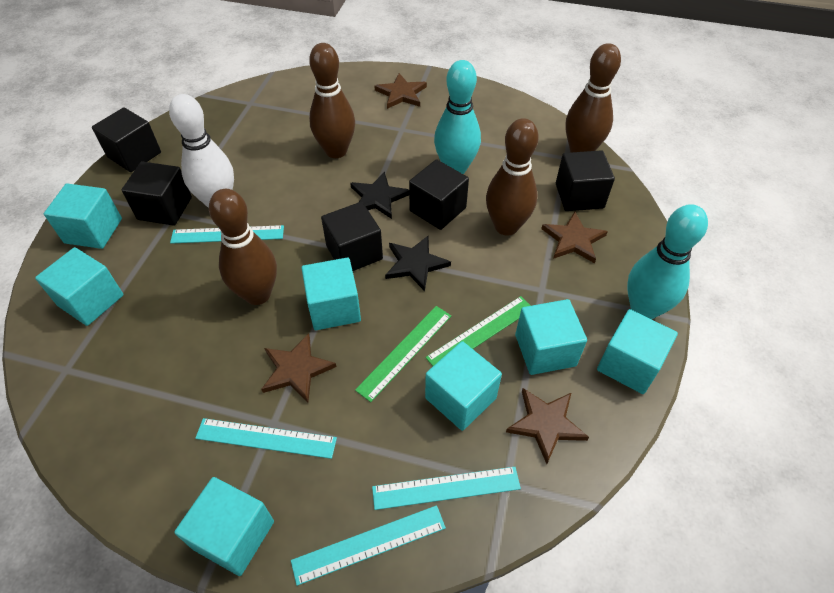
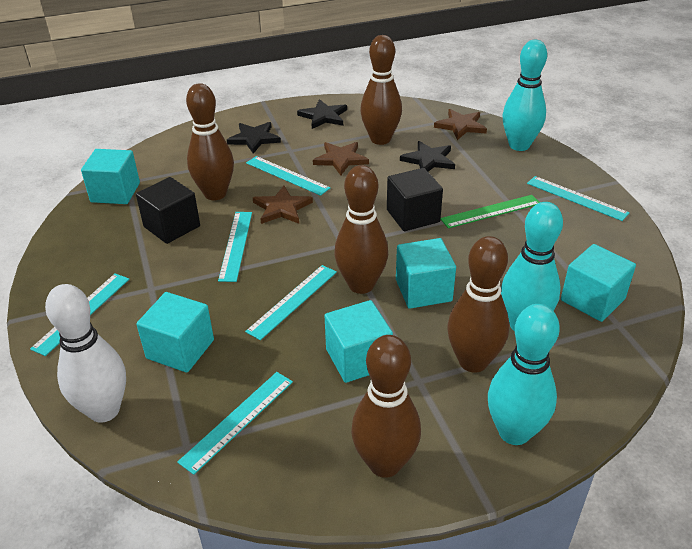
black cube: [92,107,161,172] [122,162,192,226] [321,202,383,271] [409,159,469,230] [556,150,615,211] = 5 -> [136,177,200,244] [387,168,443,231] = 2
black star: [350,172,409,219] [385,236,451,291] = 2 -> [227,122,281,154] [297,99,347,129] [400,141,455,171] = 3
brown bowling pin: [209,189,277,305] [309,43,355,158] [486,118,539,236] [565,43,621,152] = 4 -> [186,83,234,200] [334,165,388,294] [351,335,421,478] [360,35,402,145] [447,236,509,373] = 5
brown star: [261,333,336,402] [375,73,427,109] [506,388,589,464] [541,212,608,263] = 4 -> [253,186,313,224] [313,142,369,175] [434,109,487,140] = 3
green ruler: [355,306,451,402] [426,296,531,366] = 2 -> [441,195,540,228] = 1
turquoise bowling pin: [434,60,481,174] [627,204,708,319] = 2 -> [488,304,560,445] [501,202,563,331] [503,40,547,151] = 3
turquoise cube: [35,247,124,326] [44,183,122,249] [174,477,274,576] [302,257,361,330] [425,341,502,431] [515,299,587,375] [597,309,678,394] = 7 -> [81,149,140,204] [136,292,214,373] [325,300,393,383] [396,238,456,309] [561,244,636,322] = 5
turquoise ruler: [170,225,284,244] [195,418,337,459] [291,505,446,586] [372,467,521,510] = 4 -> [30,273,129,356] [177,372,293,475] [218,212,252,282] [245,265,337,340] [246,156,330,196] [527,176,630,221] = 6

